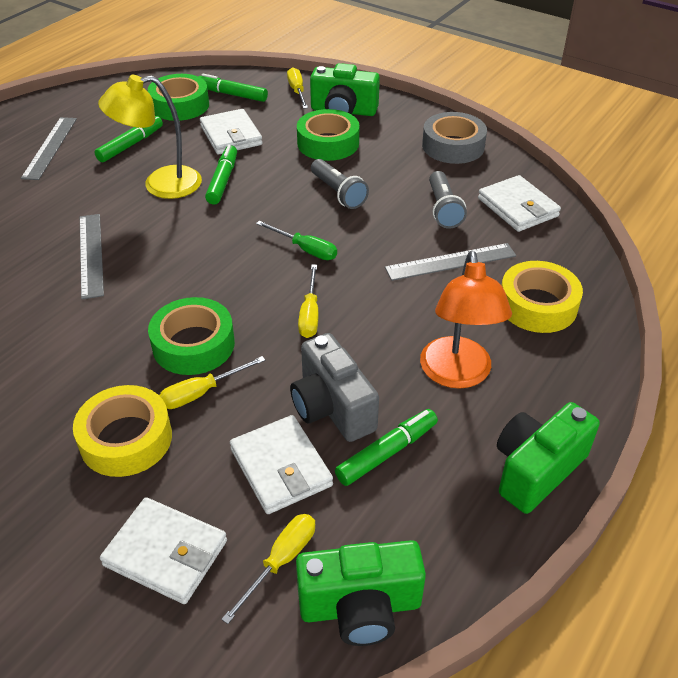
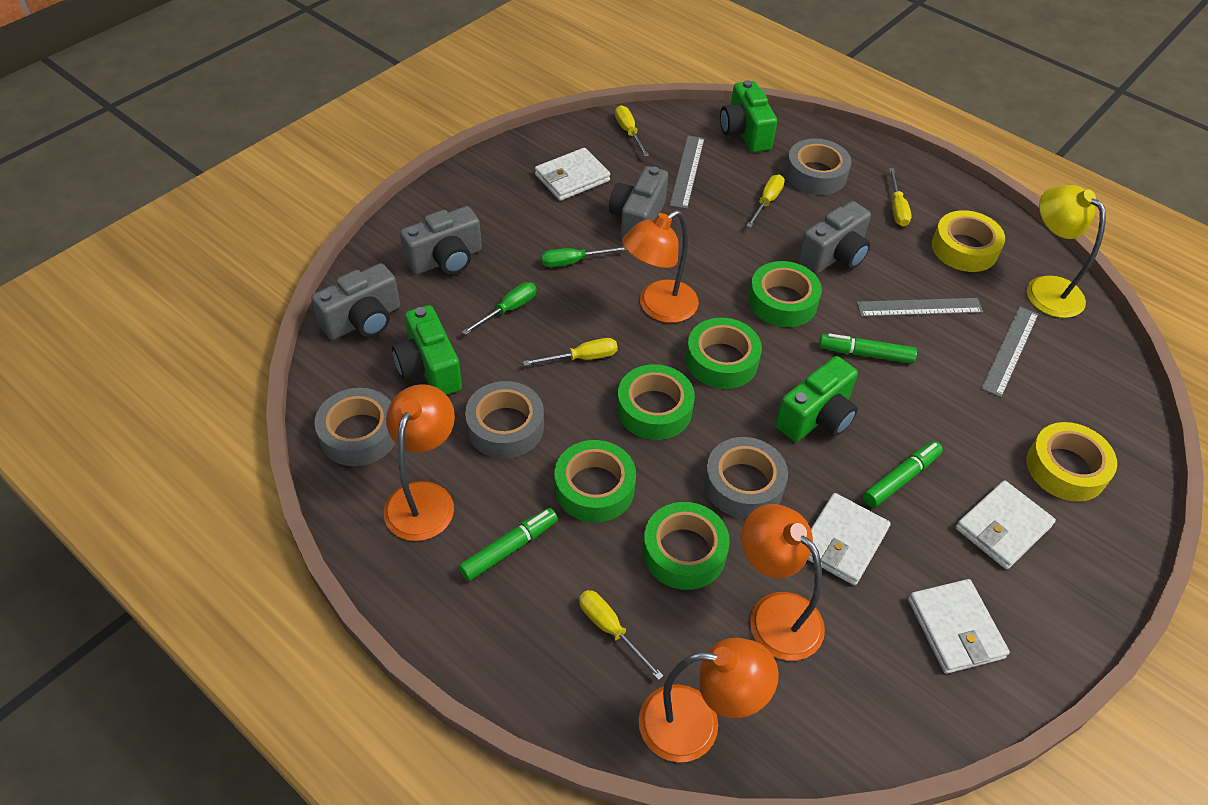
green marker: [95,116,163,162] [198,74,268,102] [205,145,237,205] [335,409,438,486] = 4 -> [459,508,558,581] [819,333,917,364] [863,441,943,507] = 3
green screwdriver: [256,221,337,260] = 1 -> [462,282,536,335] [541,246,626,267] = 2
green tape: [148,74,209,121] [148,297,235,375] [297,109,360,161] = 3 -> [554,440,636,522] [617,364,695,440] [643,502,730,590] [686,318,762,389] [748,261,822,327] = 5
grey camera: [290,333,379,442] = 1 -> [311,263,400,340] [400,206,482,275] [609,166,668,239] [798,201,871,274] = 4
grey flashlight: [311,159,369,209] [429,171,467,229] = 2 -> none = 0
grey tape: [422,112,487,164] = 1 -> [315,388,395,466] [465,381,544,459] [704,437,788,519] [785,139,851,195] = 4
orange lamp: [420,251,512,389] = 1 -> [384,384,455,541] [622,210,699,323] [639,638,779,762] [741,504,825,661] = 4
yellow screwdriver: [159,356,265,409] [221,514,315,624] [287,68,308,109] [298,265,318,338] = 4 -> [523,338,618,366] [579,590,664,680] [615,105,649,157] [746,175,785,228] [889,168,912,226] = 5

